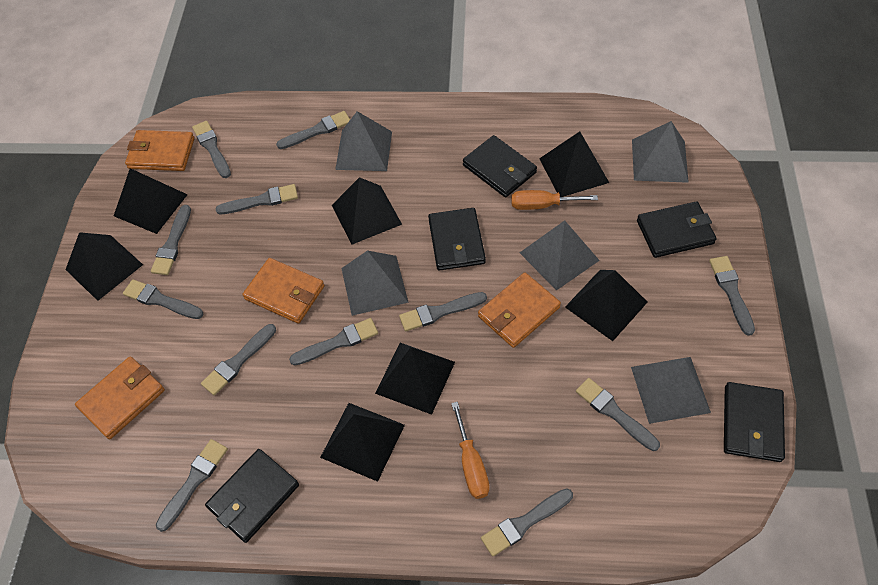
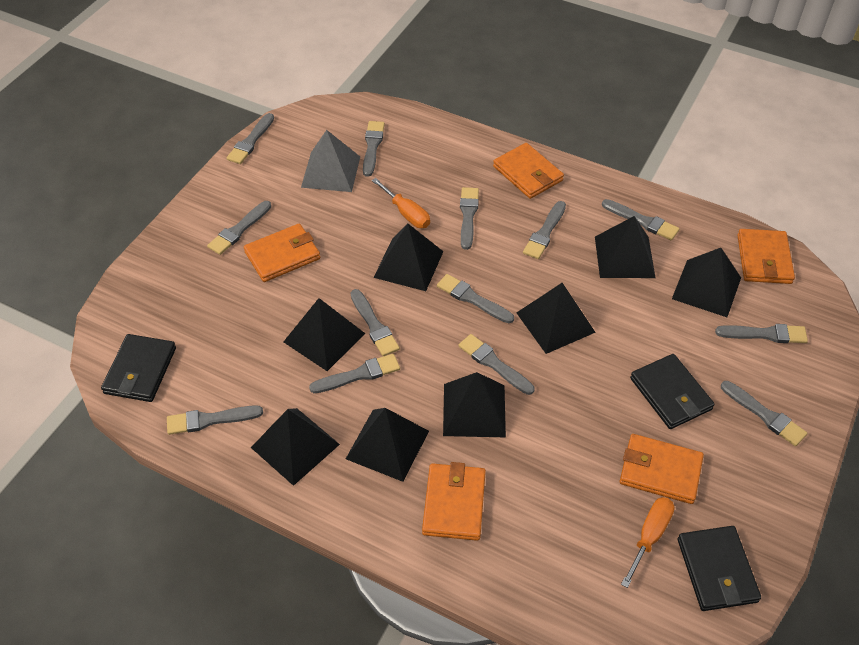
black pyramid: [65,232,143,301] [114,168,188,234] [320,403,405,482] [332,177,402,244] [375,343,455,415] [539,132,609,197] [565,270,648,341] = 7 -> [251,408,340,486] [284,298,366,371] [346,408,429,482] [373,224,444,291] [443,372,506,437] [517,283,596,354] [595,216,656,278] [672,248,741,317] = 8
black wallet: [205,449,299,543] [428,208,486,271] [463,135,537,197] [637,201,717,258] [724,382,785,462] = 5 -> [101,334,176,402] [630,354,715,429] [678,526,761,611] = 3
grey brush: [123,279,203,319] [151,205,191,275] [156,439,228,532] [192,121,231,178] [201,324,276,395] [216,184,298,214] [276,111,350,149] [289,318,378,366] [399,292,487,331] [481,488,573,556] [576,378,660,451] [709,256,755,336] = 12 -> [167,405,263,435] [207,201,271,255] [227,113,274,164] [309,354,400,393] [351,289,400,356] [363,121,385,177] [437,274,514,323] [458,334,534,395] [460,187,479,250] [523,201,566,259] [602,199,680,240] [715,324,808,343] [721,381,807,446] = 13
grey pyramid: [335,111,392,171] [341,250,409,316] [520,220,600,291] [631,357,711,424] [632,121,689,183] = 5 -> [301,130,360,192] = 1
orange wallet: [75,356,165,439] [125,130,195,171] [243,258,324,324] [478,272,561,348] = 4 -> [244,224,320,282] [422,462,486,541] [493,143,564,199] [620,434,704,504] [737,229,795,284] = 5

